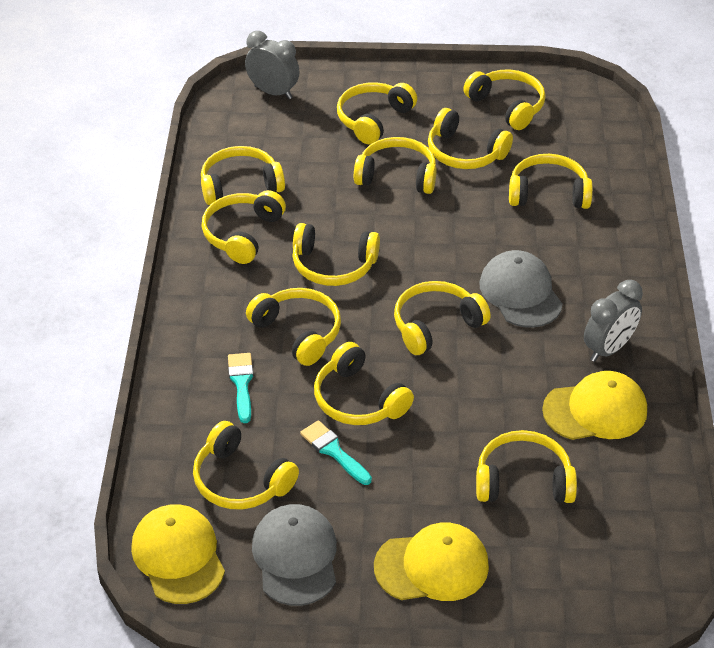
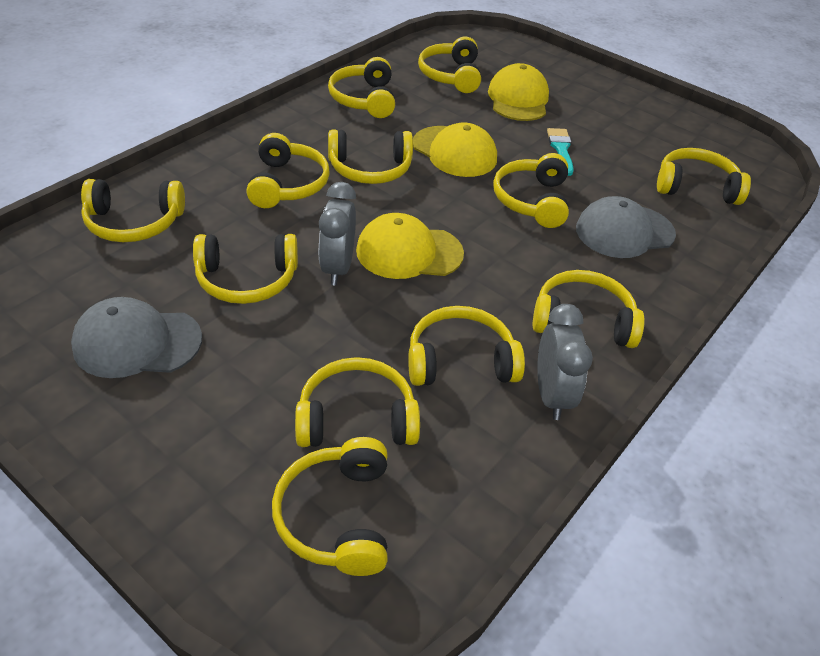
turquoise brush: [228,353,254,423] [300,420,372,485] = 2 -> [547,128,574,176] = 1
yellow headphones: [193,421,299,509] [201,146,285,205] [201,190,286,264] [246,288,341,366] [292,223,380,286] [314,342,414,425] [337,82,417,144] [354,137,437,194] [394,281,491,355] [428,108,513,169] [463,69,546,130] [476,430,577,503] [509,154,593,209] = 13 -> [81,179,185,242] [193,234,298,304] [246,133,330,208] [272,437,388,576] [295,357,420,447] [328,57,395,118] [328,130,413,184] [408,306,525,386] [418,36,481,93] [493,153,569,228] [533,270,645,348] [657,148,751,205] = 12

